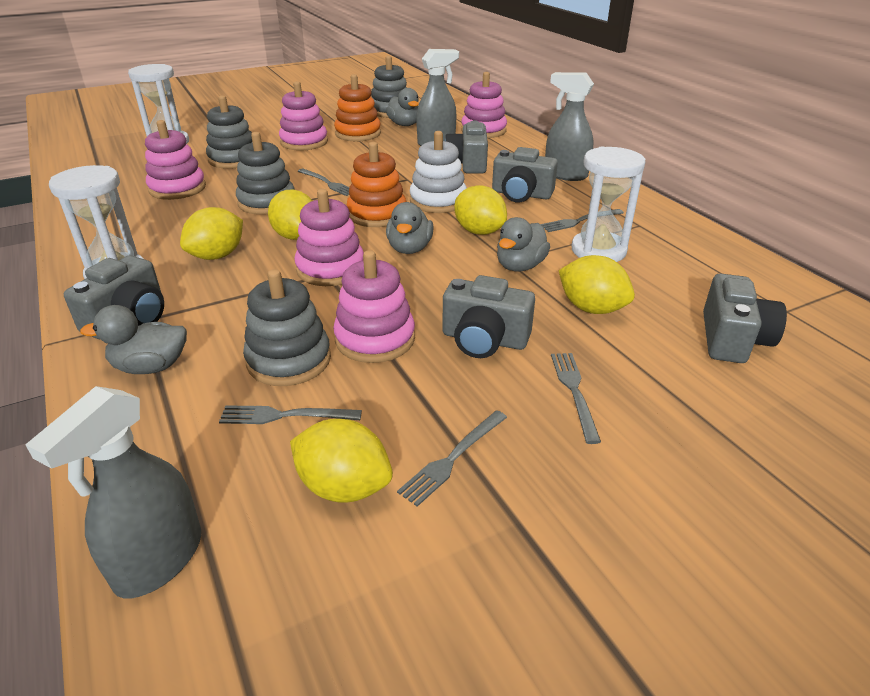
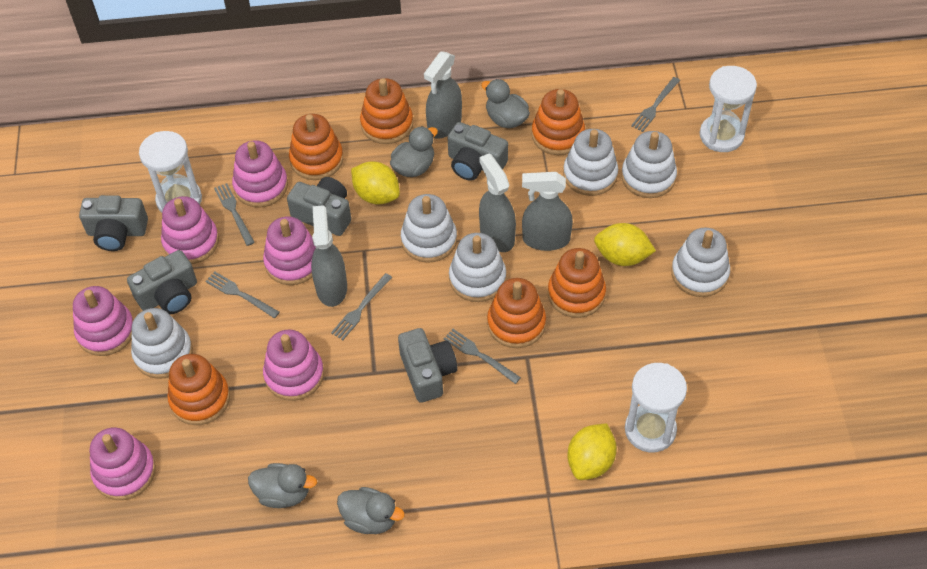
grey spray bottle: [25,386,201,598] [416,49,459,146] [545,72,594,181] = 3 -> [311,205,347,307] [424,51,462,138] [479,153,516,252] [522,172,573,251] = 4
grey stacking toy: [206,95,252,169] [236,132,295,215] [243,269,331,386] [371,56,407,118] = 4 -> none = 0
orange stacking toy: [334,74,381,141] [347,142,406,227] = 2 -> [167,354,230,425] [289,114,343,180] [360,78,413,144] [487,278,546,348] [532,89,585,155] [548,248,606,318] = 6
pink stacking toy: [145,120,206,200] [279,81,328,150] [294,189,364,286] [333,250,415,363] [461,72,507,138] = 5 -> [73,286,133,356] [90,427,156,500] [161,196,219,264] [232,140,288,207] [263,216,316,285] [263,329,324,401] = 6
white stacking toy: [410,131,467,213] = 1 -> [131,308,193,379] [401,194,457,263] [449,233,506,302] [563,129,618,196] [621,131,677,198] [671,228,730,297] = 6
yellow lemon: [180,207,243,260] [268,189,312,240] [290,419,393,503] [454,185,507,235] [559,255,635,314] = 5 -> [351,161,400,205] [567,423,617,480] [594,223,656,266] = 3

